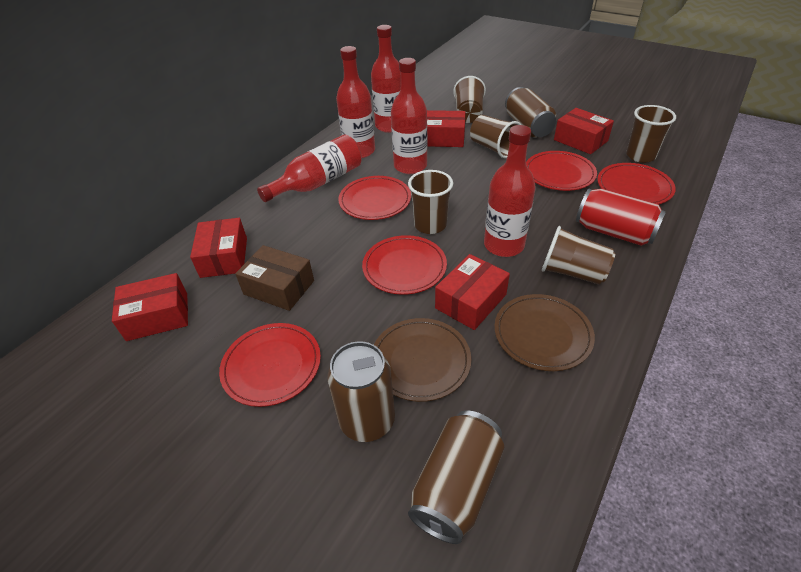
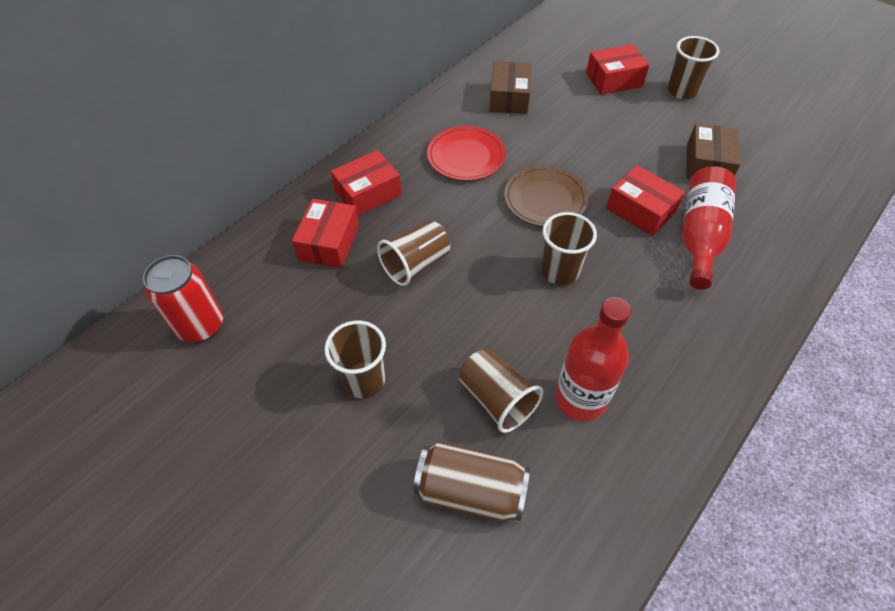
brown box: [235,245,314,311] = 1 -> [489,61,532,114] [686,123,741,179] = 2
brown can: [327,341,395,442] [408,410,504,544] [505,87,556,138] = 3 -> [413,442,530,522] = 1
brown plate: [374,318,471,402] [494,294,595,371] = 2 -> [504,166,588,227] = 1
red bottle: [257,135,362,202] [336,46,375,158] [371,25,401,133] [391,58,427,174] [484,125,536,257] = 5 -> [555,297,631,421] [682,166,736,290] = 2
red box: [112,273,188,341] [190,218,247,278] [427,110,465,147] [435,254,510,330] [554,108,614,154] = 5 -> [292,199,359,268] [331,150,402,216] [586,44,649,95] [606,165,685,236] = 4
red plate: [219,323,321,407] [338,176,411,220] [362,235,447,295] [526,151,597,191] [597,163,676,204] = 5 -> [427,126,506,181] = 1

